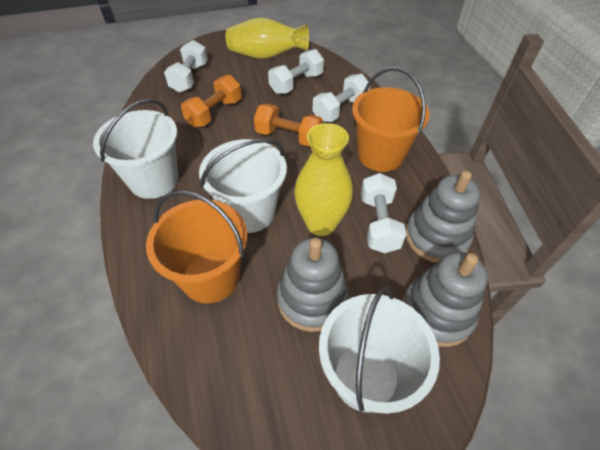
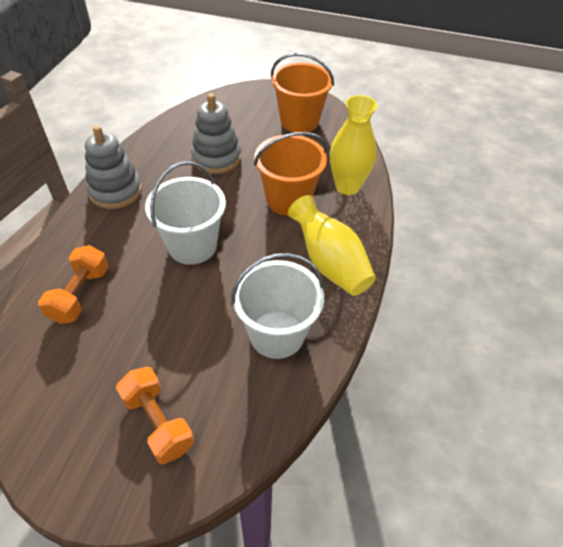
grey stacking toy: [277,238,349,332] [402,252,488,347] [406,171,480,263] = 3 -> [85,126,142,209] [191,93,241,174] = 2
white bucket: [93,99,179,199] [199,138,287,233] [319,286,440,414] = 3 -> [145,161,226,265] [231,253,324,359] = 2
white dumbbell: [164,40,208,93] [268,49,324,94] [312,74,370,122] [361,173,406,253] = 4 -> none = 0

